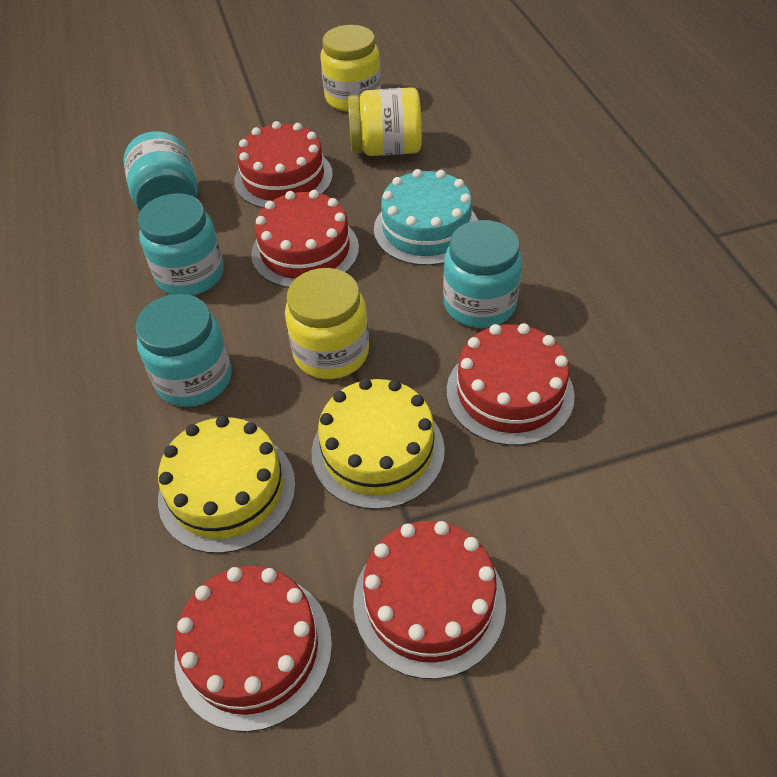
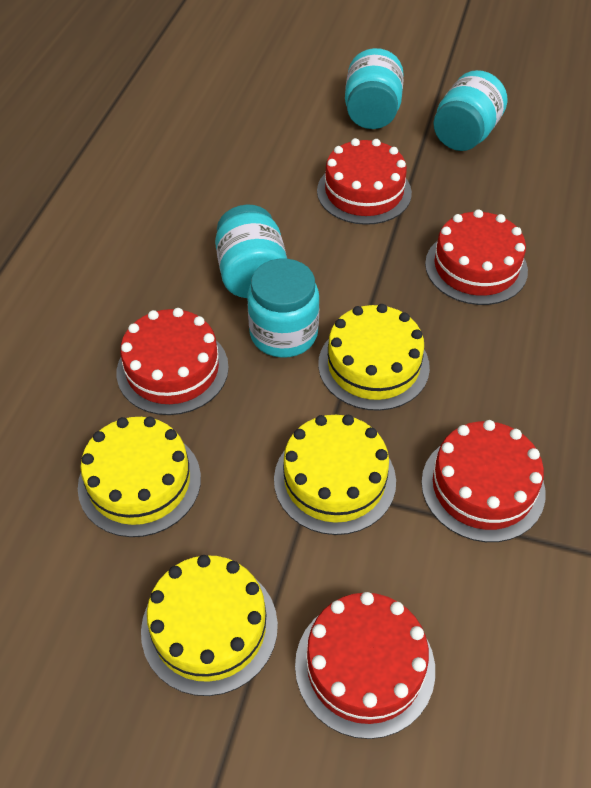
turquoise cake: [374,169,478,266] = 1 -> none = 0
yellow cake: [158,416,296,553] [311,378,445,510] = 2 -> [78,417,201,537] [141,555,278,696] [274,415,396,535] [318,304,430,411] = 4
yellow jar: [285,268,369,379] [321,25,381,112] [348,87,422,156] = 3 -> none = 0

